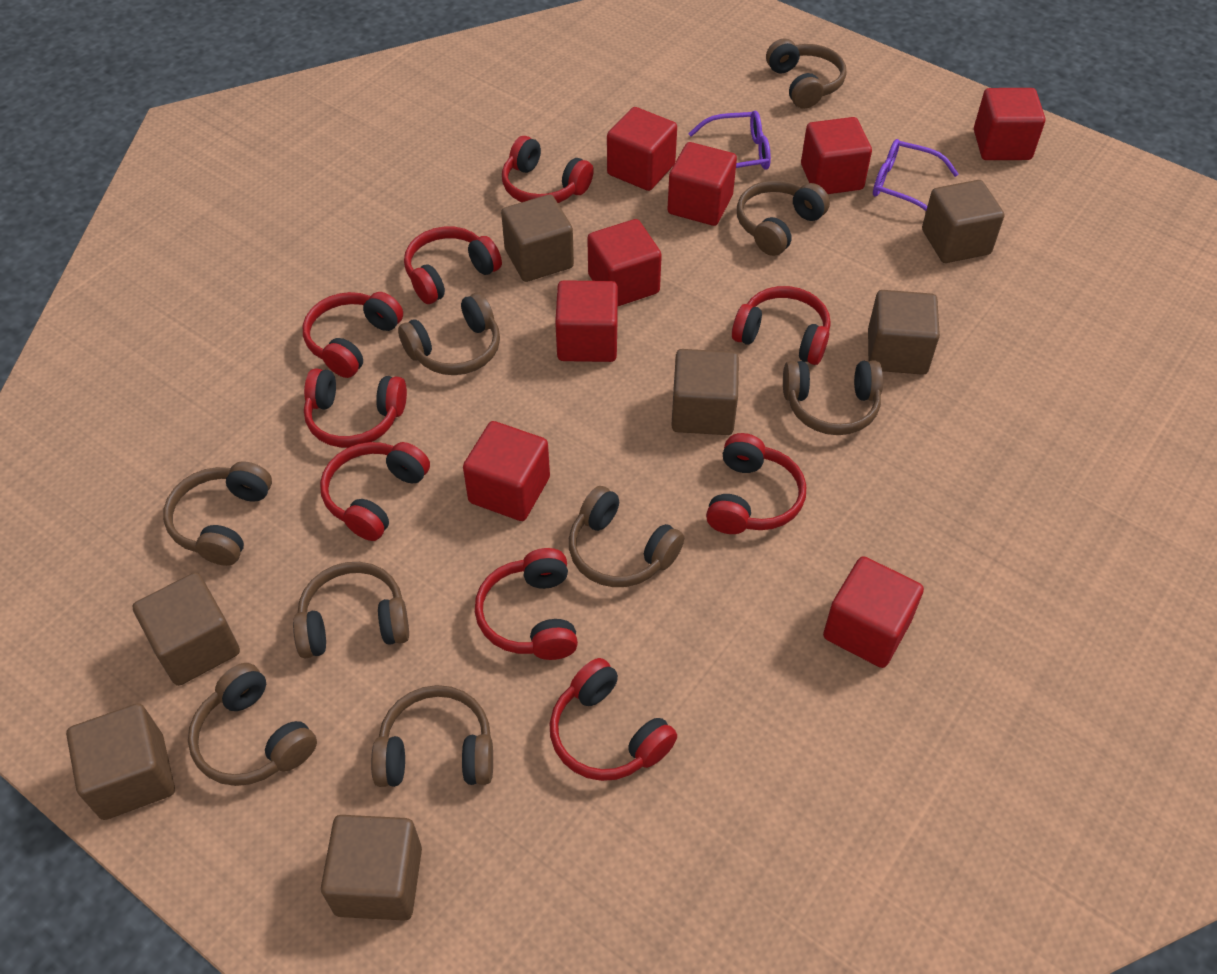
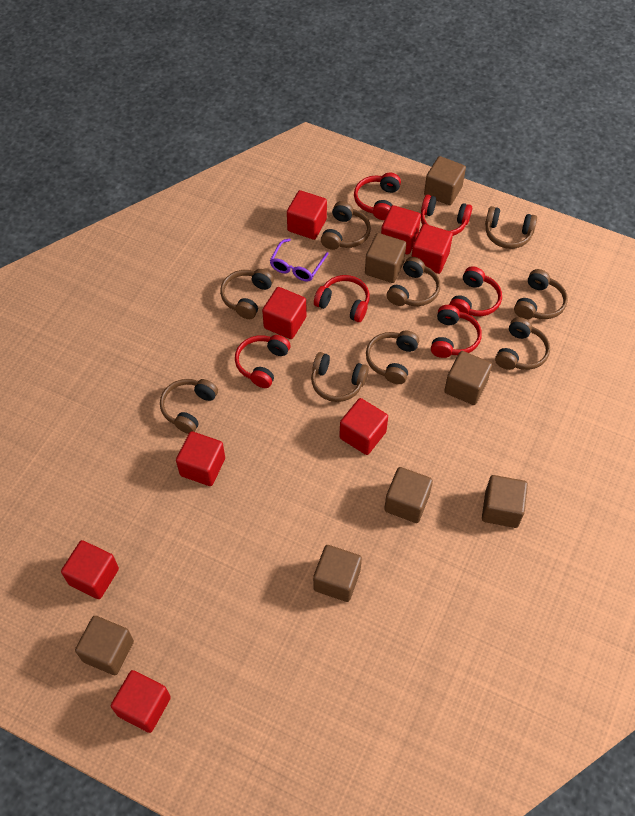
purple glasses: [688,111,771,170] [873,139,959,211] = 2 -> [270,239,329,282] = 1
red headphones: [303,292,403,378] [304,368,407,448] [320,442,430,541] [404,227,502,304] [475,548,578,660] [502,136,594,203] [550,658,677,781] [706,433,806,534] [732,286,831,365] = 9 -> [235,335,291,388] [314,275,370,322] [354,172,401,220] [421,195,472,236] [431,305,482,358] [449,266,502,316] = 6

